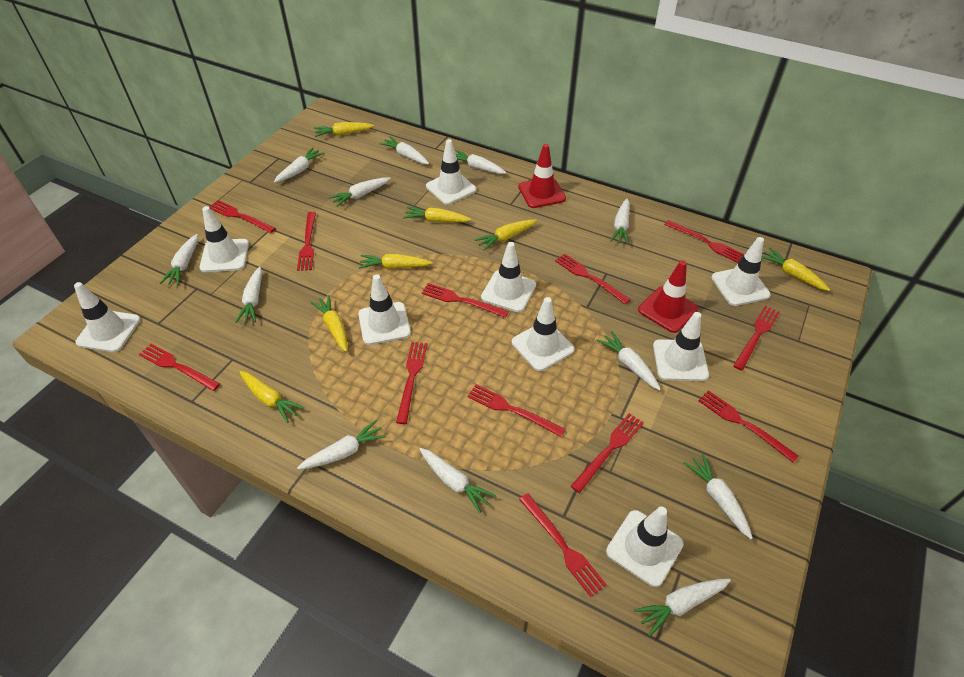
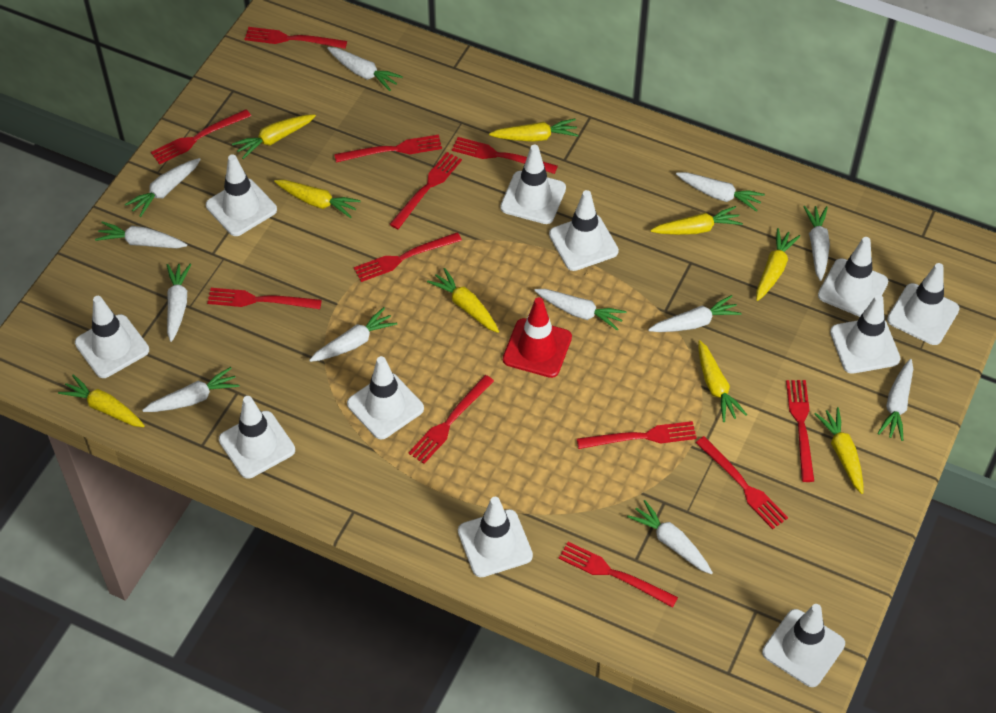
red traffic cone: [518,144,566,208] [638,260,699,333] = 2 -> [503,297,572,378] = 1
white traffic cone: [74,282,140,352] [200,206,249,272] [358,274,411,345] [426,139,476,205] [481,242,536,312] [512,297,574,371] [606,507,684,587] [653,312,709,381] [712,237,770,306] = 9 -> [75,296,149,378] [206,154,277,236] [219,396,295,479] [347,356,424,439] [458,497,533,577] [500,145,566,224] [549,190,619,271] [762,604,845,687] [818,237,888,317] [830,295,901,374] [887,263,960,345] = 11
yellow carrot: [239,371,304,423] [311,295,347,352] [314,122,374,137] [359,254,432,269] [403,207,471,222] [474,220,537,251] [761,248,830,291] = 7 -> [58,375,145,427] [232,114,316,159] [274,180,361,218] [427,268,499,333] [489,119,578,142] [650,206,743,235] [698,340,747,422] [756,228,800,301] [815,407,863,494] = 9

